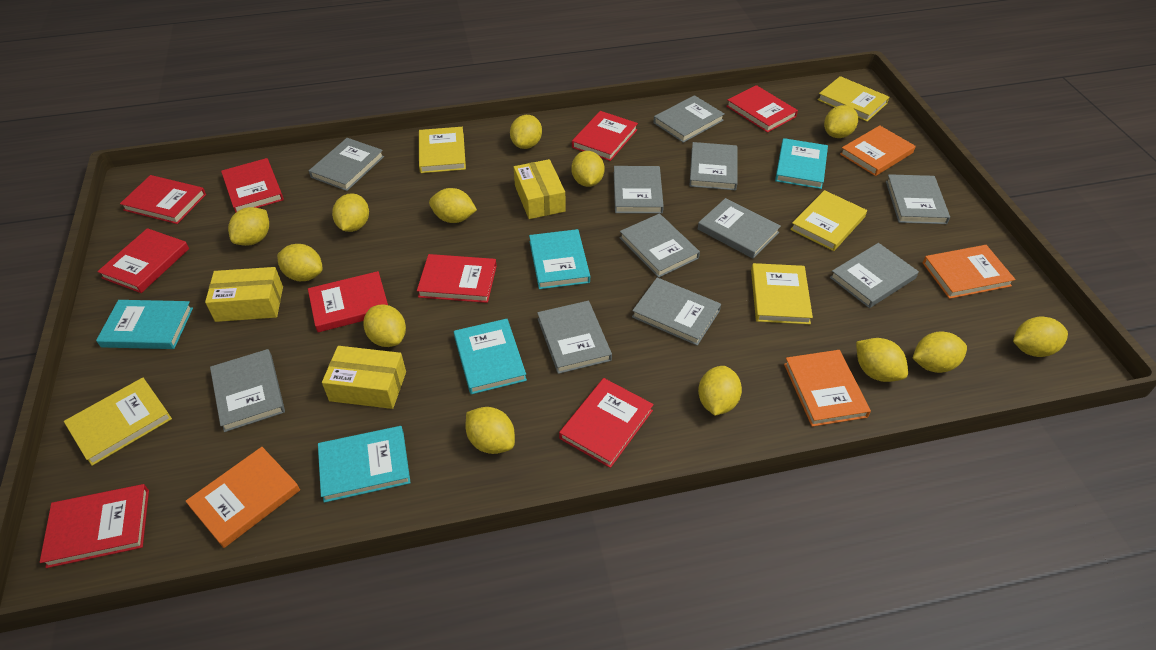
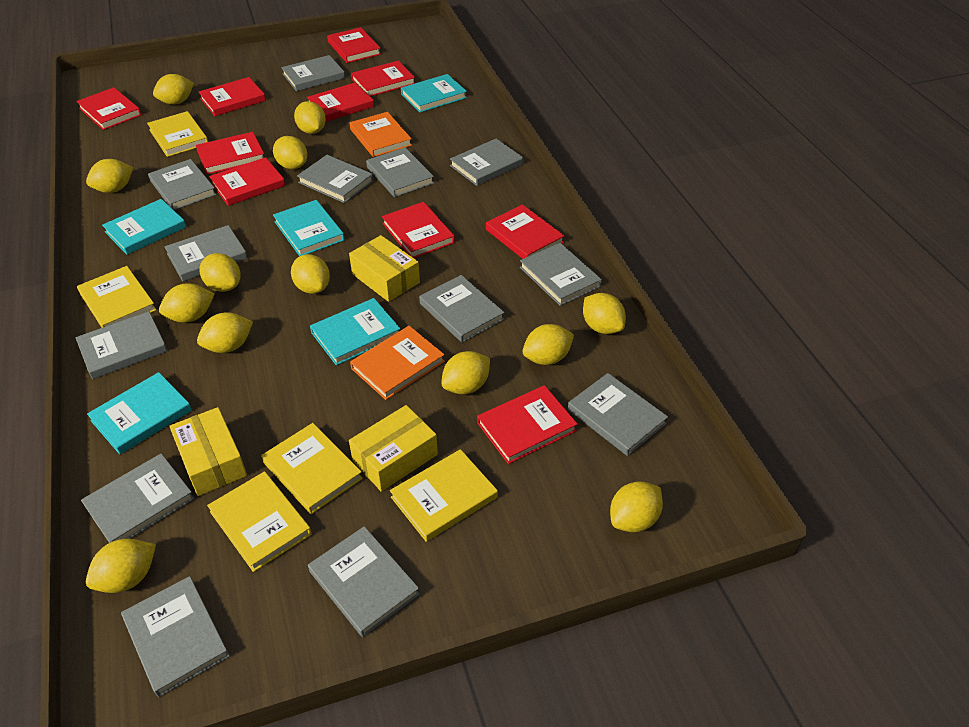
grey book: [210,349,285,432] [309,138,384,191] [537,301,612,374] [614,166,664,214] [620,213,700,278] [632,278,721,346] [653,95,724,143] [689,142,737,190] [698,198,781,259] [830,243,919,308] [886,174,950,224] = 11 -> [75,311,167,379] [81,454,194,543] [121,576,230,697] [148,159,216,210] [165,225,248,282] [281,55,345,91] [297,155,373,203] [308,526,420,637] [366,147,434,197] [419,275,505,343] [450,139,524,186] [520,243,602,306] [568,373,668,456] = 13
orange book: [186,447,300,548] [784,350,871,427] [840,125,916,176] [923,245,1016,299] = 4 -> [350,112,412,157] [350,326,445,400] = 2
red book: [40,484,149,568] [97,228,189,293] [120,175,206,224] [221,158,284,213] [308,271,388,332] [417,254,497,303] [559,378,654,468] [572,111,638,161] [726,85,798,133] = 9 -> [76,87,141,130] [196,132,264,175] [199,77,266,116] [209,157,285,206] [307,82,374,122] [327,27,381,63] [351,61,415,97] [382,202,455,258] [477,385,578,464] [486,204,565,259] = 10

